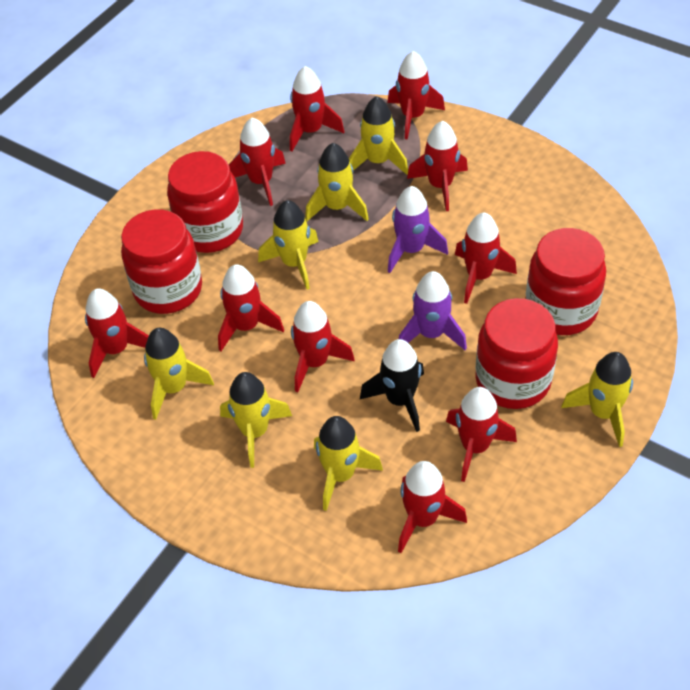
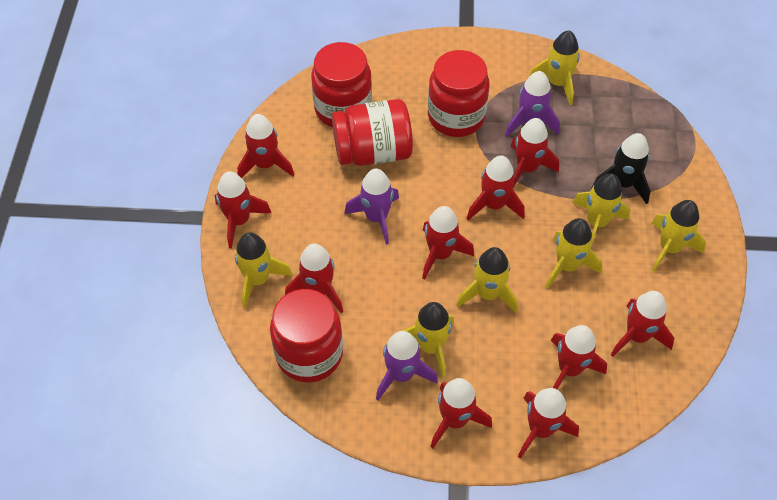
purple rocket: [388,186,448,273] [399,271,467,350] = 2 -> [344,169,399,245] [376,331,438,400] [505,71,560,137] = 3

